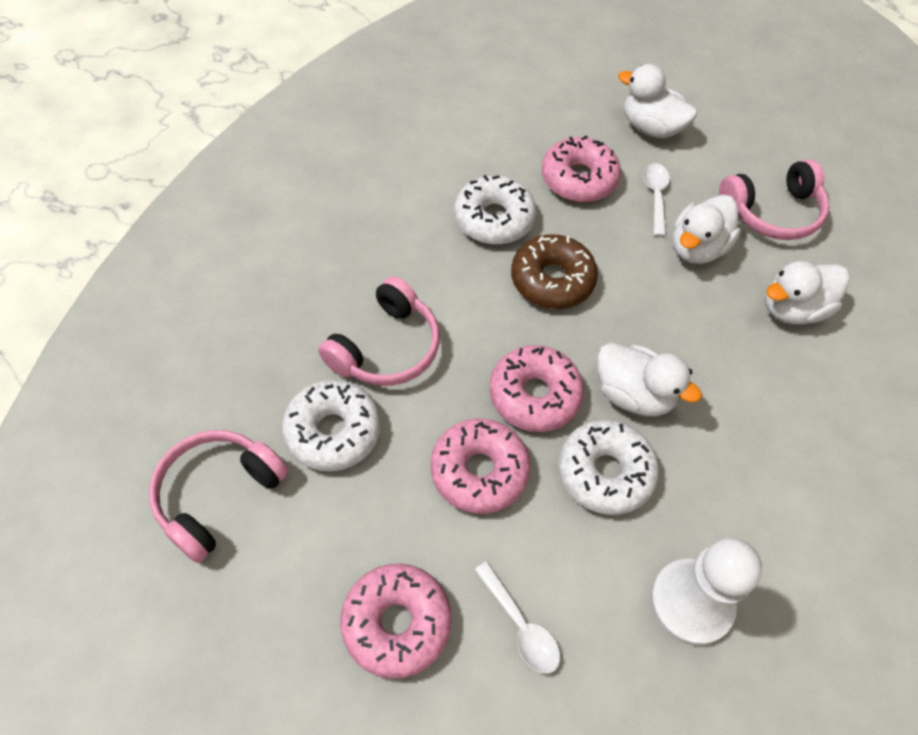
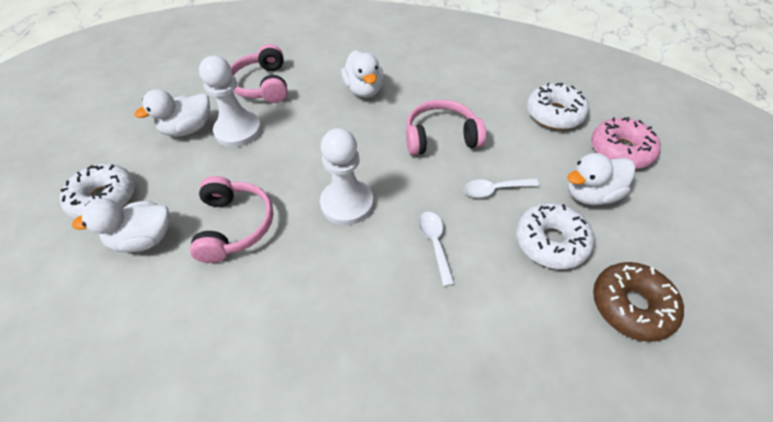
pink donut: [340,564,452,679] [431,418,530,514] [489,345,584,432] [541,136,621,202] = 4 -> [591,117,661,169] = 1
white pawn: [650,538,762,646] = 1 -> [199,56,262,147] [320,128,374,225] = 2

